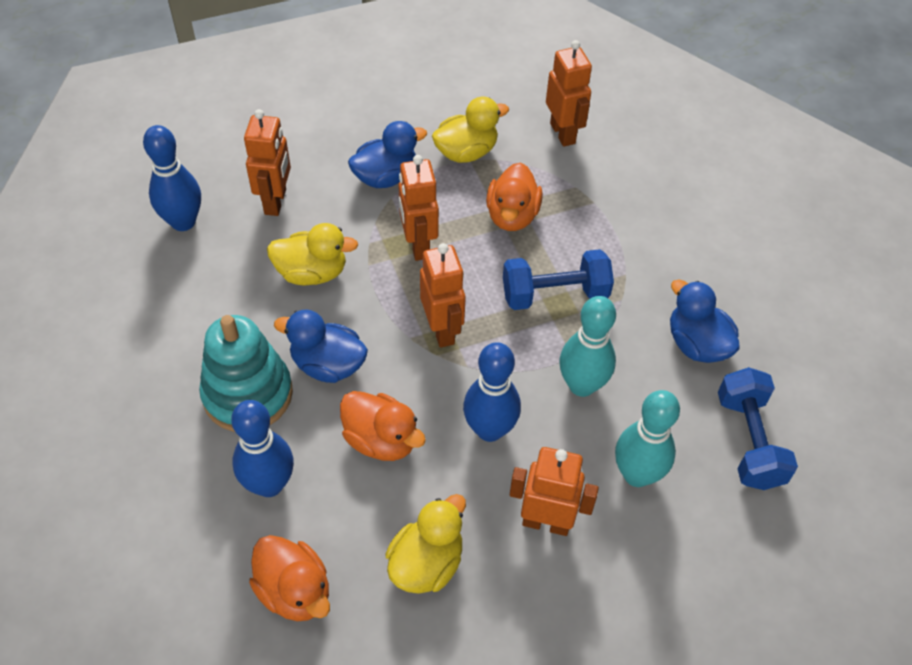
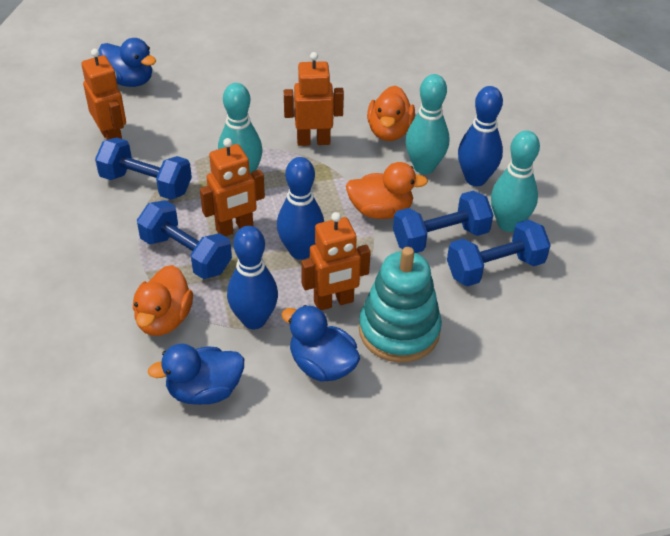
blue dumbbell: [503,249,614,310] [718,367,798,490] = 2 -> [95,137,192,200] [137,200,232,279] [393,190,493,253] [447,220,551,287] = 4
orange robot: [244,109,291,216] [398,155,439,261] [420,243,466,348] [510,447,599,536] [546,40,592,147] = 5 -> [81,49,126,140] [200,138,265,236] [284,52,344,146] [301,212,371,310] = 4
turquoise bowling pin: [559,296,616,397] [615,390,680,487] = 2 -> [218,83,262,173] [405,74,449,174] [491,131,540,232] = 3
yellow duck: [267,223,358,285] [385,494,466,594] [432,96,509,163] = 3 -> none = 0

